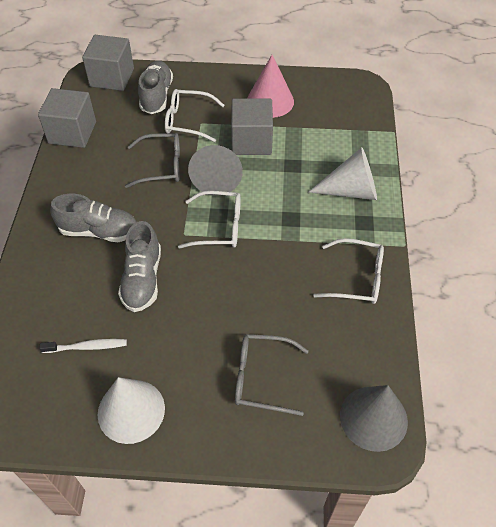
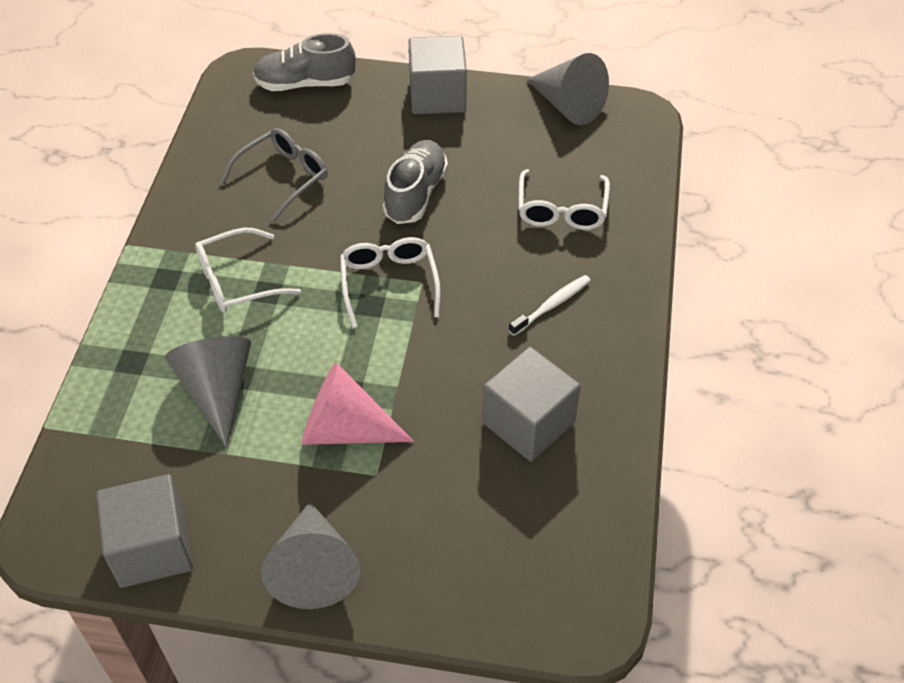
grey cone: [188,145,243,196] [340,385,408,452] = 2 -> [165,336,251,448] [261,501,360,609] [526,53,609,125] = 3
grey glasses: [125,133,180,188] [235,334,308,416] = 2 -> [220,128,328,222] = 1
grey shoe: [50,194,136,242] [118,221,161,312] [138,61,173,114] = 3 -> [253,33,356,91] [383,140,448,224] = 2
white cone: [98,377,165,444] [309,147,377,200] = 2 -> none = 0

